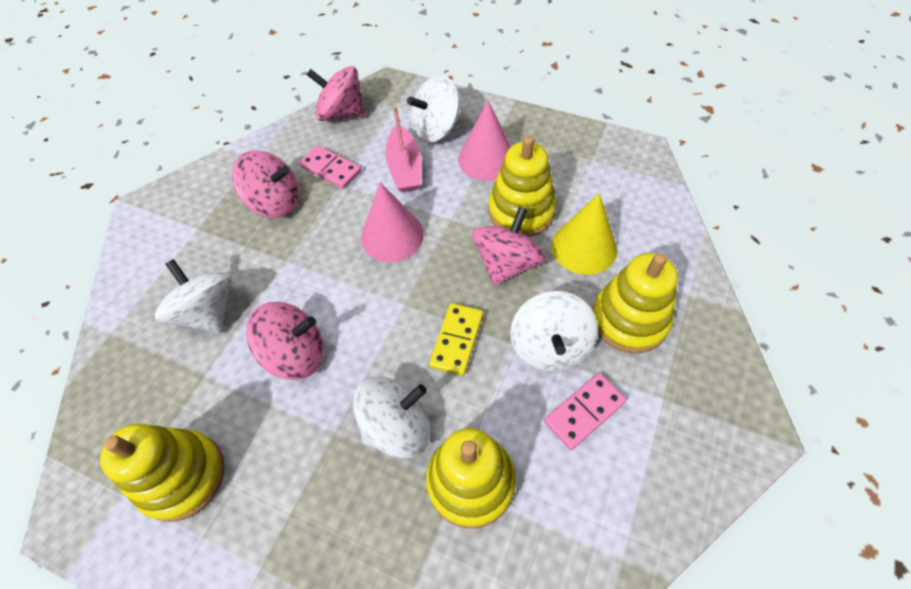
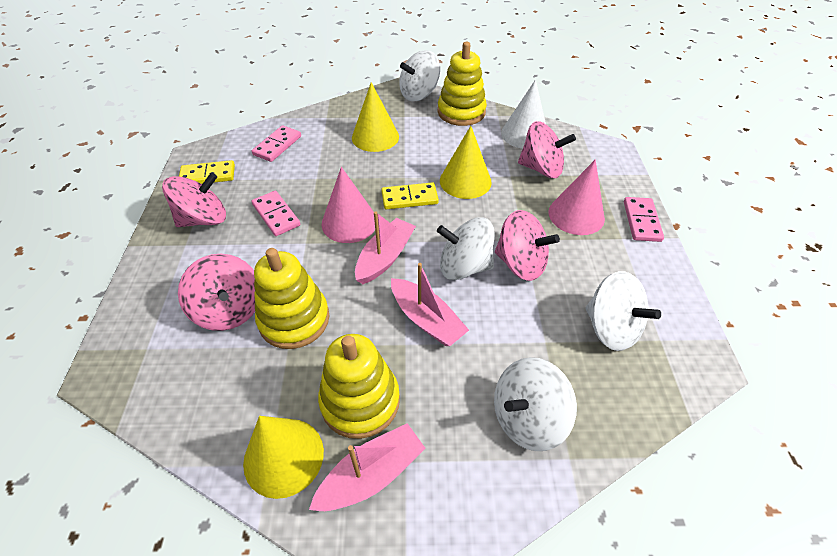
pink boat: [386,106,421,192] = 1 -> [309,423,426,511] [355,211,416,284] [391,263,469,346] = 3
pink domino: [299,145,361,189] [544,373,626,450] = 2 -> [252,125,301,162] [252,191,300,236] [624,197,664,242] = 3
white cone: none = 0 -> [501,79,546,149] = 1
yellow cone: [552,193,617,275] = 1 -> [243,416,324,499] [352,82,399,152] [440,126,492,199] = 3
yellow domino: [429,303,483,376] = 1 -> [179,160,235,184] [381,182,439,209] = 2
yellow stacking toy: [100,424,225,522] [426,428,516,529] [488,136,556,237] [592,253,678,353] = 4 -> [254,248,329,349] [318,334,400,439] [438,42,487,126] = 3

